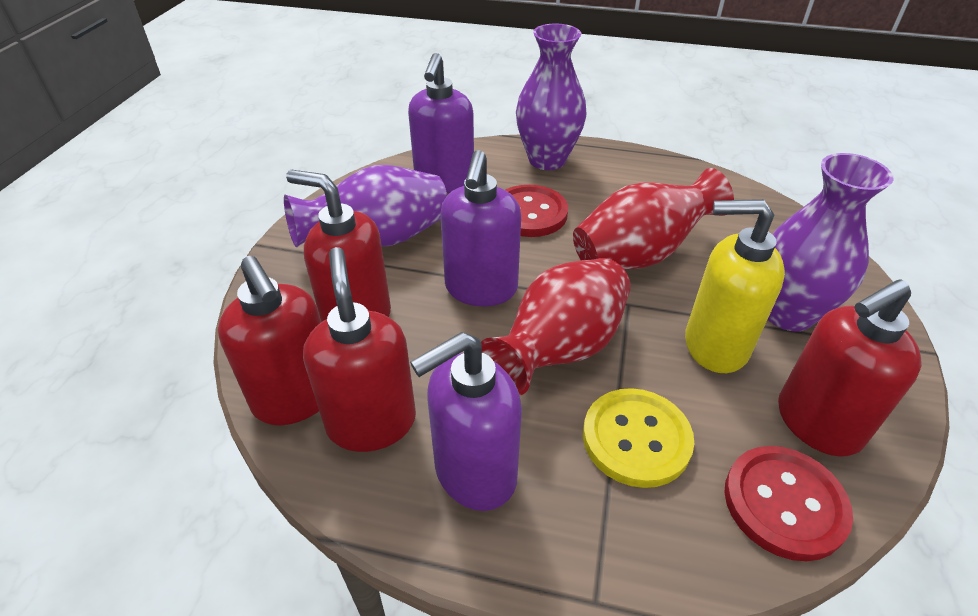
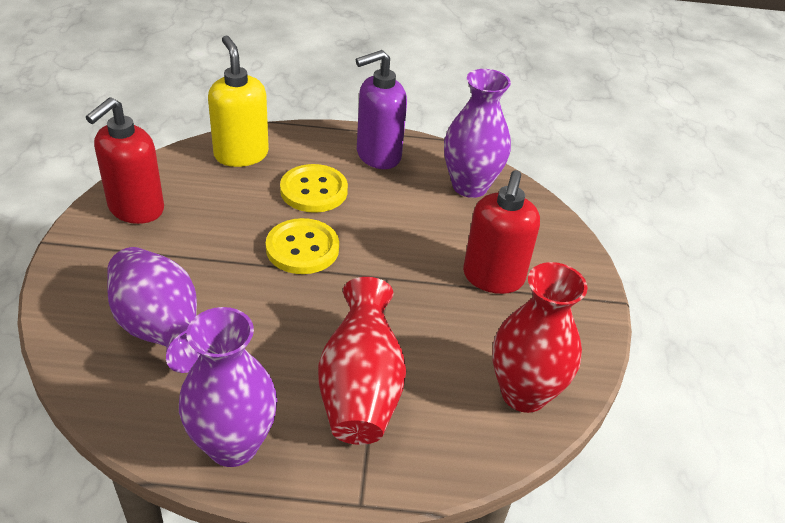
purple soap dispenser: [408,53,474,193] [410,332,522,511] [440,150,521,306] = 3 -> [356,50,407,169] = 1
red button: [505,185,568,237] [724,446,853,561] = 2 -> none = 0
red soap dispenser: [218,256,321,425] [286,170,391,322] [303,247,416,452] [778,279,922,457] = 4 -> [86,97,164,224] [463,170,540,294] = 2
yellow button: [583,388,694,488] = 1 -> [266,218,339,274] [280,164,348,213] = 2

